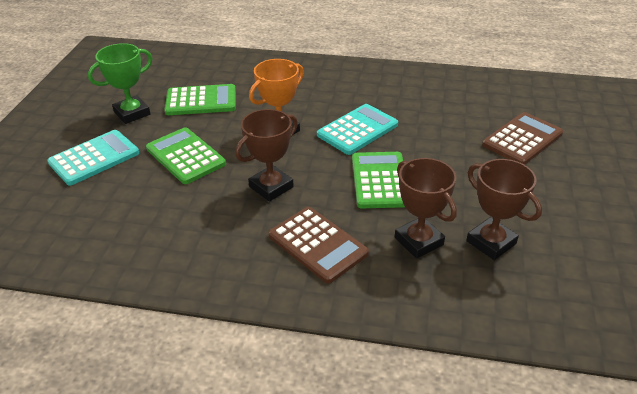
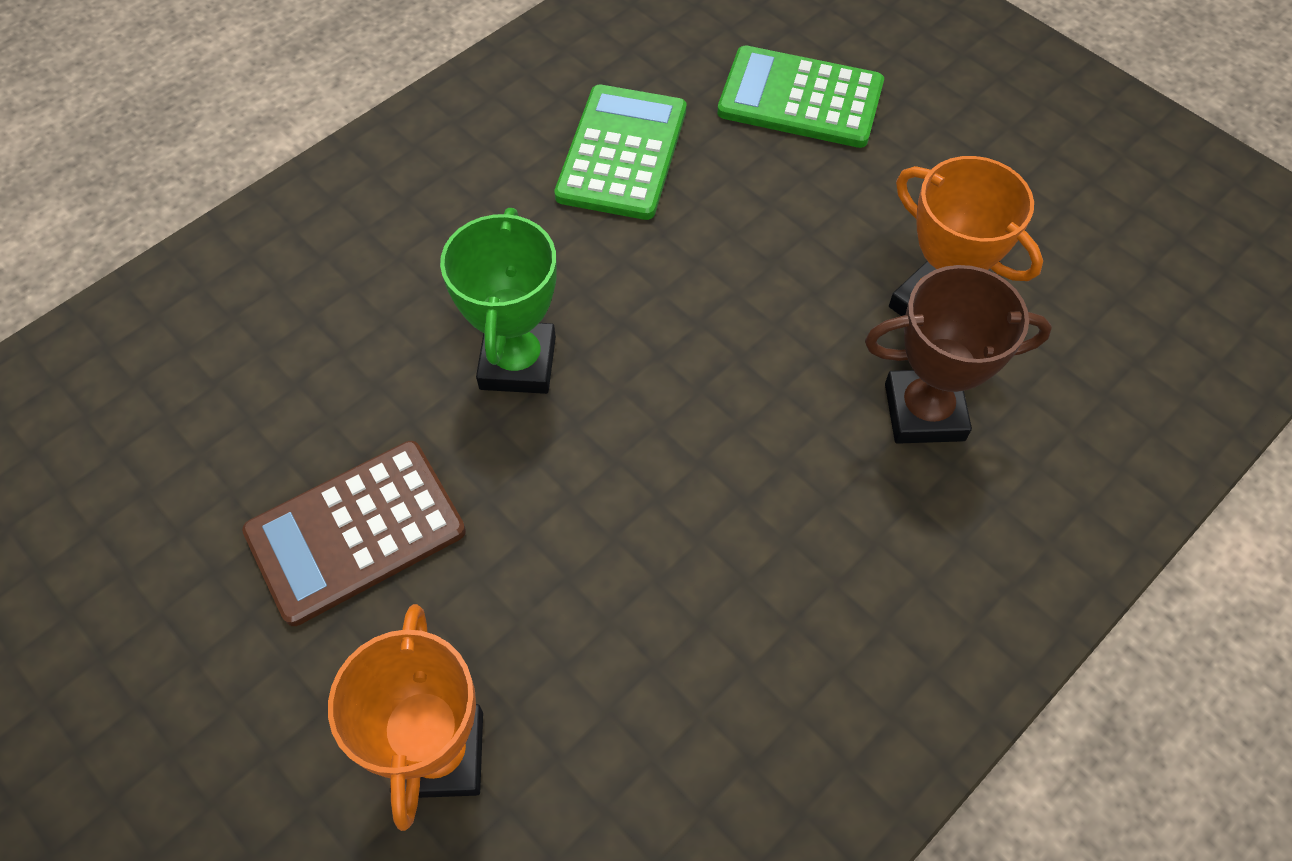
brown calculator: [268,207,369,283] [482,112,563,165] = 2 -> [242,441,466,626] = 1
brown trophy: [235,109,298,202] [395,158,457,259] [466,159,542,260] = 3 -> [865,265,1052,444] = 1
green calculator: [146,127,226,184] [165,84,236,115] [352,152,405,208] = 3 -> [554,84,686,220] [717,45,884,148] = 2
orange trophy: [249,59,304,135] = 1 -> [328,604,483,831] [889,156,1043,316] = 2
turquoise calculator: [47,130,139,186] [317,104,398,155] = 2 -> none = 0

